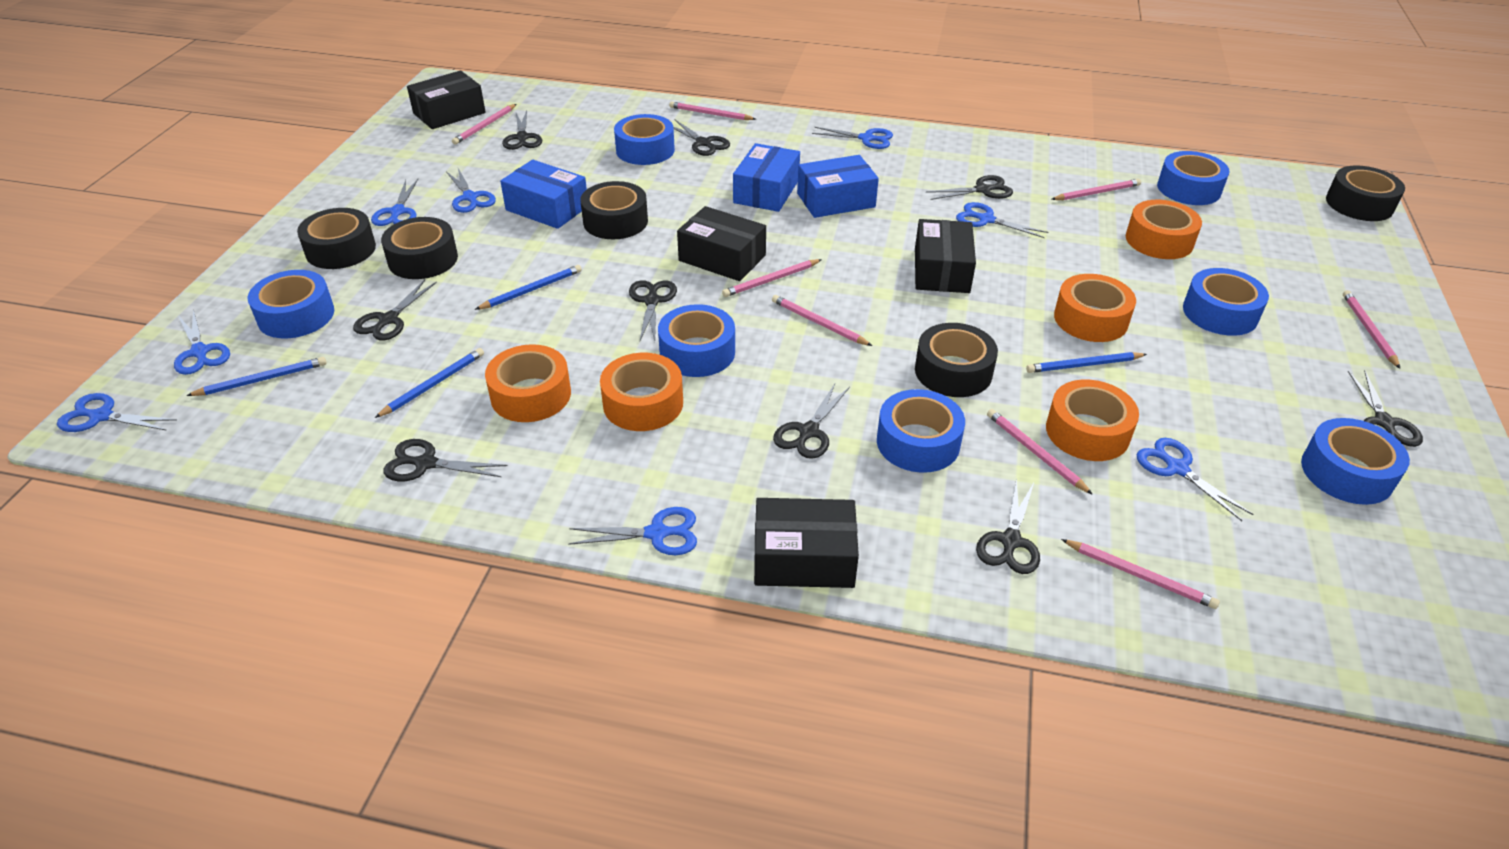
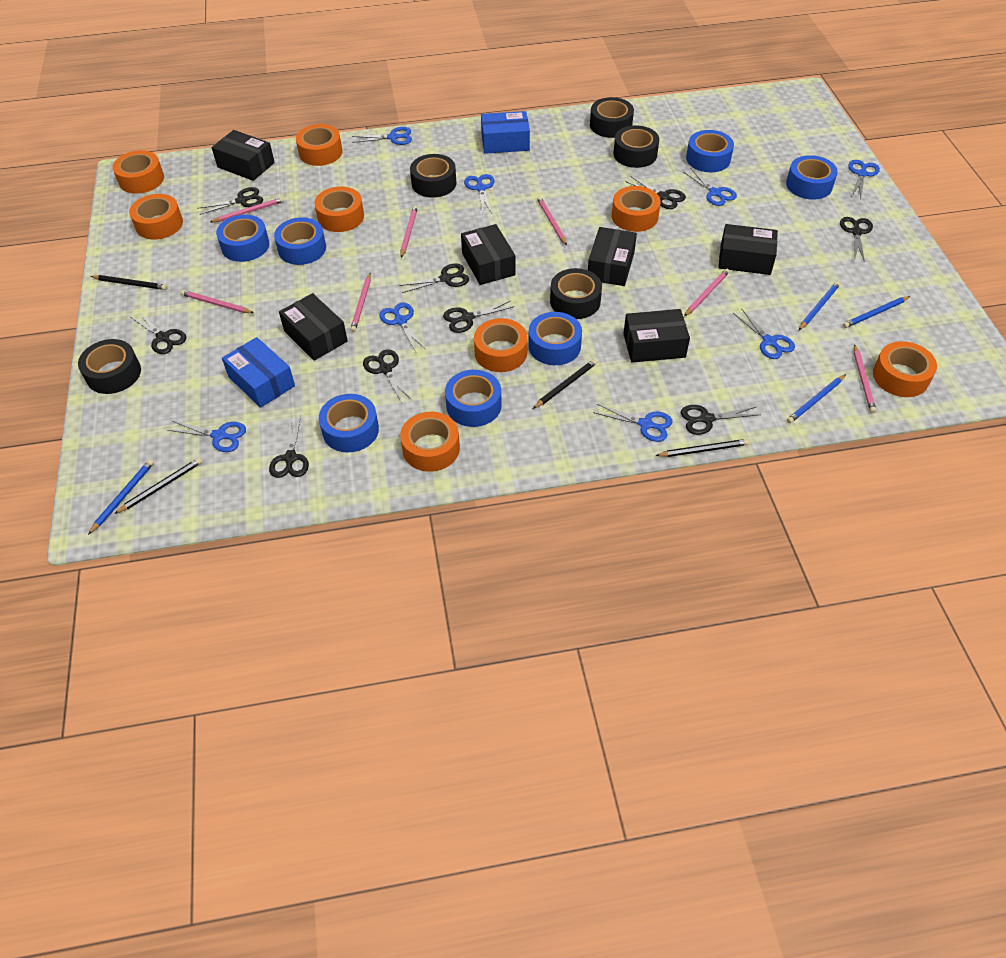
black box: [407,70,486,129] [677,206,766,281] [754,498,859,588] [915,219,976,293] = 4 -> [212,130,275,181] [279,293,348,361] [461,224,515,285] [588,227,637,286] [623,309,690,363] [718,224,778,275] = 6
black pencil: none = 0 -> [90,275,167,290] [114,458,202,514] [533,359,597,409] [655,439,749,457] = 4
blue box: [500,160,587,229] [733,143,800,212] [797,155,879,218] = 3 -> [222,337,295,408] [481,111,530,154] = 2
orange tape: [485,344,571,422] [600,353,683,431] [1046,380,1139,461] [1054,274,1136,342] [1126,200,1202,259] = 5 -> [112,150,164,194] [129,194,183,240] [296,124,342,166] [314,187,364,232] [400,412,460,472] [474,318,528,372] [612,186,661,232] [873,341,937,397] = 8
pink pencil: [452,104,516,145] [669,101,756,120] [722,259,822,297] [772,295,872,346] [987,409,1093,495] [1052,179,1141,200] [1061,539,1220,609] [1343,290,1400,369] = 8 -> [181,290,254,313] [210,197,284,222] [350,273,371,332] [401,205,418,258] [537,196,567,245] [684,269,730,316] [854,344,876,413] = 7

